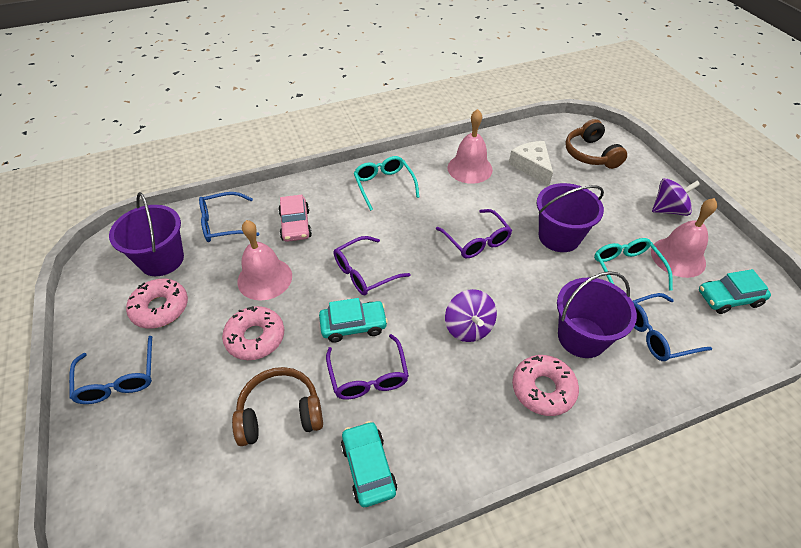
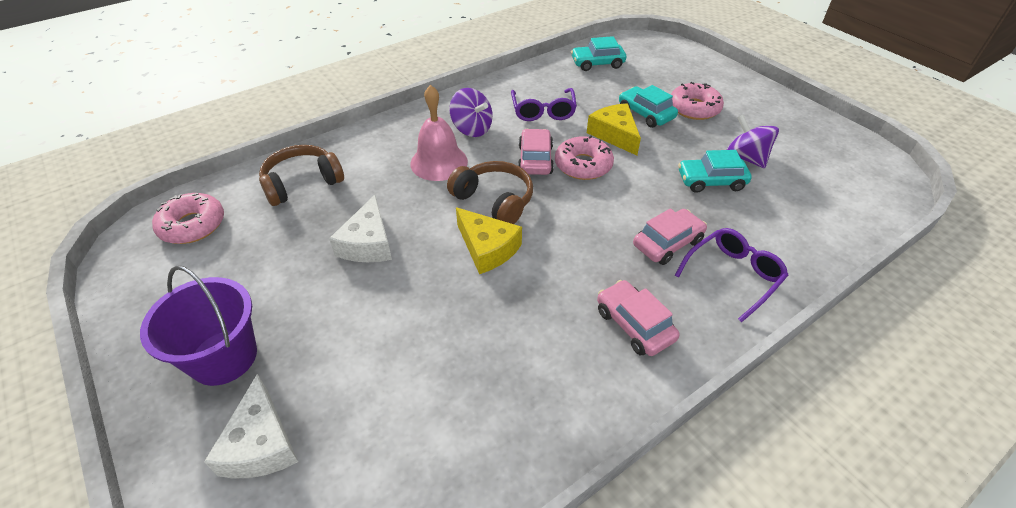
blue glasses: [69,336,152,404] [199,192,259,242] [633,293,712,361] = 3 -> none = 0
pink bell: [237,220,292,301] [448,109,493,184] [651,198,718,278] = 3 -> [410,85,468,181] = 1
pink car: [278,195,312,242] = 1 -> [518,129,554,175] [597,280,679,356] [633,208,707,265] = 3
purple bucket: [109,192,184,276] [537,183,604,252] [557,271,637,358] = 3 -> [140,265,257,386] = 1
purple glasses: [326,334,409,400] [334,236,410,295] [436,209,512,258] = 3 -> [511,88,577,121] [675,228,788,323] = 2
turquoise glasses: [354,156,419,211] [594,238,673,291] = 2 -> none = 0
white cheese: [509,141,553,186] = 1 -> [204,374,298,479] [329,195,392,262] = 2
yellow cheese: none = 0 -> [456,207,522,274] [587,103,641,156] = 2

